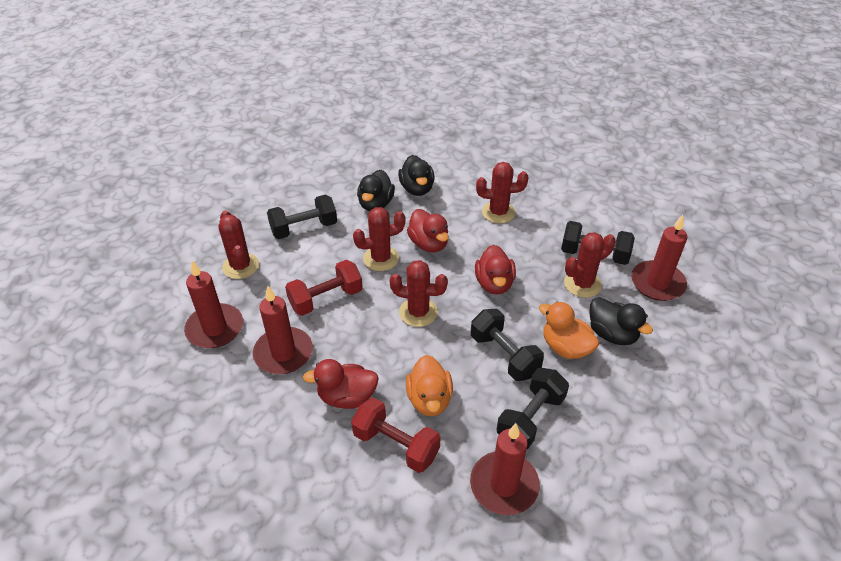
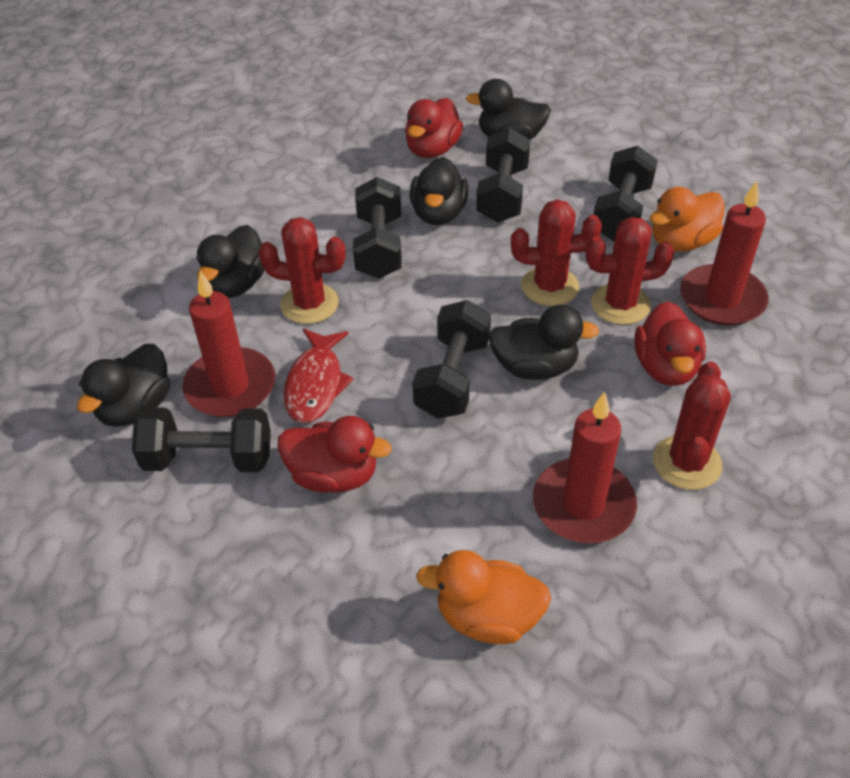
black duck: [357,170,395,211] [398,155,435,196] [590,297,653,345] = 3 -> [77,344,170,427] [196,225,265,298] [410,157,468,225] [466,79,551,140] [488,305,599,380] = 5
black dumbbell: [267,195,337,239] [471,309,544,381] [497,368,569,449] [561,221,635,265] = 4 -> [132,407,271,472] [353,177,402,279] [412,300,491,418] [476,128,530,223] [594,146,658,241] = 5
red cactus: [219,211,259,279] [353,207,405,271] [390,260,448,327] [476,162,528,224] [564,232,616,298] = 5 -> [258,217,346,324] [511,199,602,306] [586,217,675,325] [653,362,731,490] = 4
red candle: [184,261,243,348] [253,286,313,374] [470,423,540,515] [631,215,688,301] = 4 -> [182,271,275,417] [533,392,637,543] [680,181,769,325] = 3
red dumbbell: [285,260,363,316] [351,398,440,473] = 2 -> none = 0
red fish: none = 0 -> [284,329,353,423] = 1

